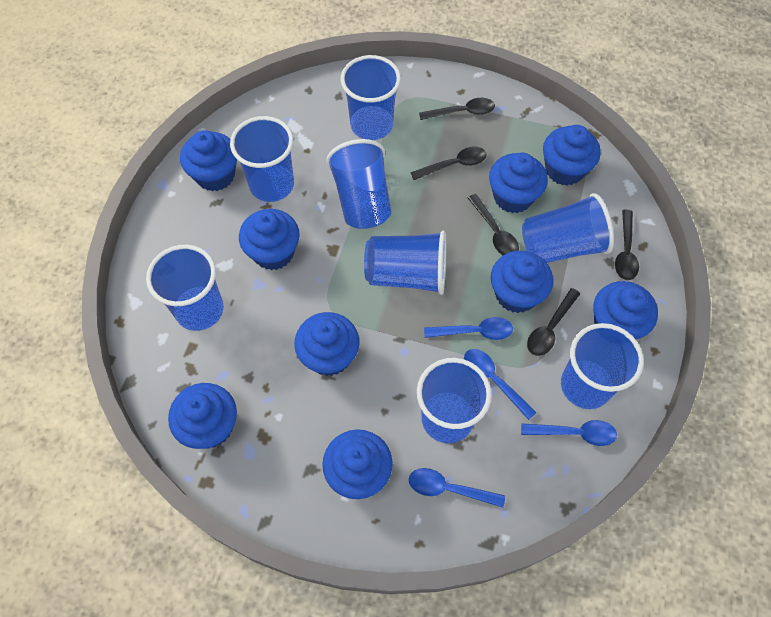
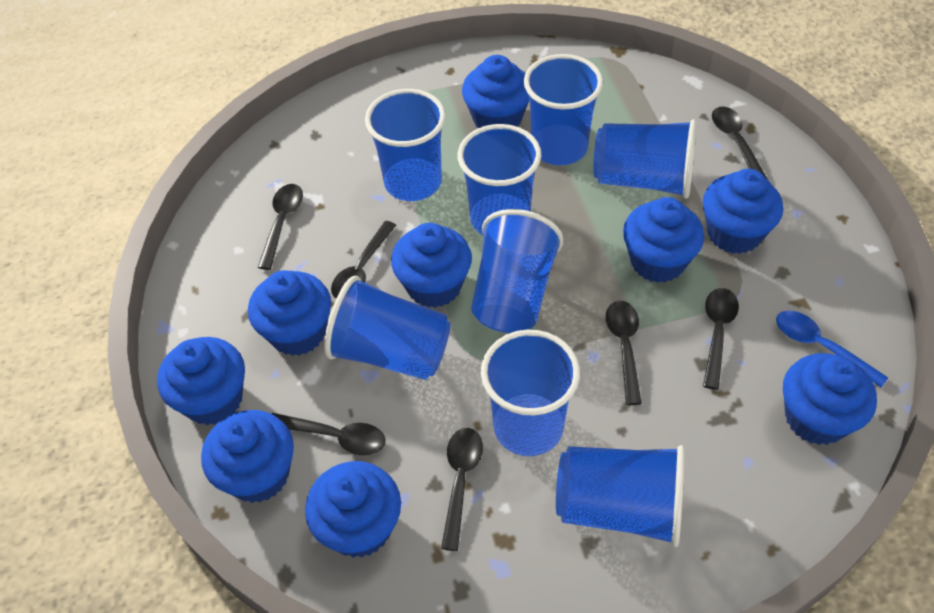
black spoon: [410,147,487,180] [419,98,495,120] [468,194,519,255] [527,288,580,356] [615,210,639,280] = 5 -> [258,184,303,270] [271,413,385,455] [331,221,396,298] [441,428,483,551] [606,301,642,405] [703,288,739,390] [712,107,767,179] = 7
blue spoon: [409,468,505,508] [424,317,513,340] [464,349,537,420] [521,420,617,446] = 4 -> [776,311,888,387] = 1

